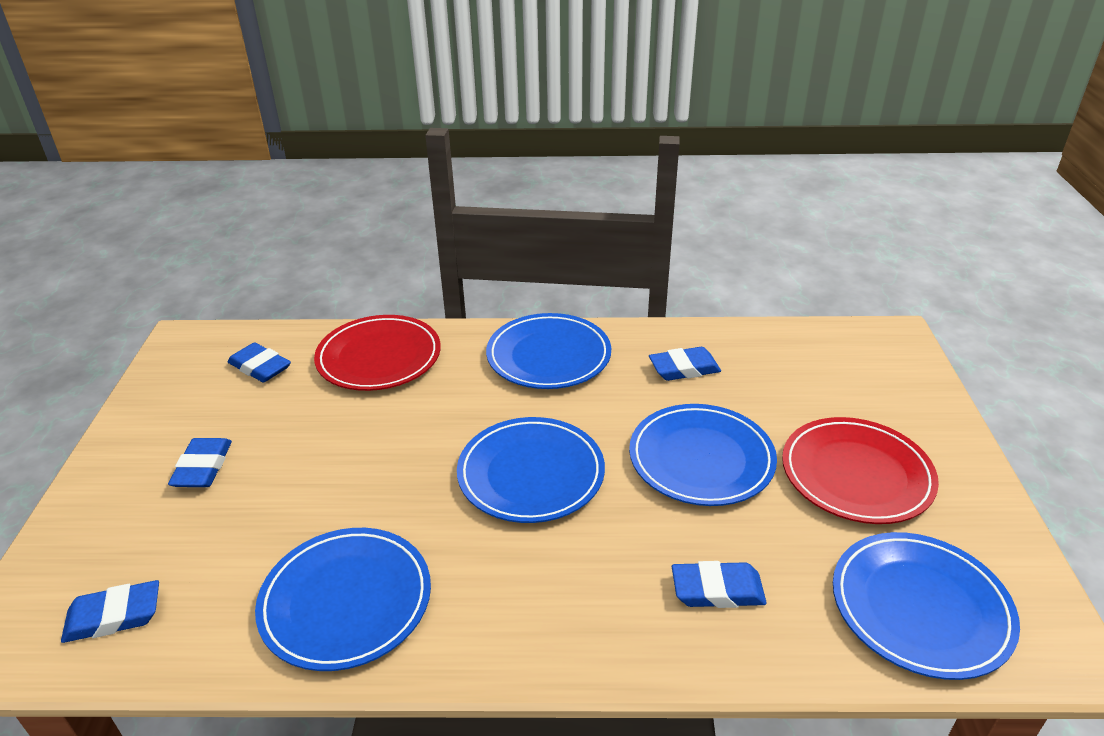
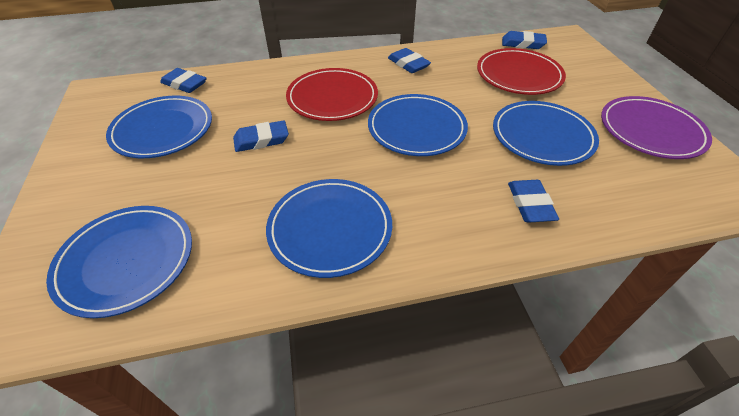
purple plate: none = 0 -> [601,96,712,159] = 1

